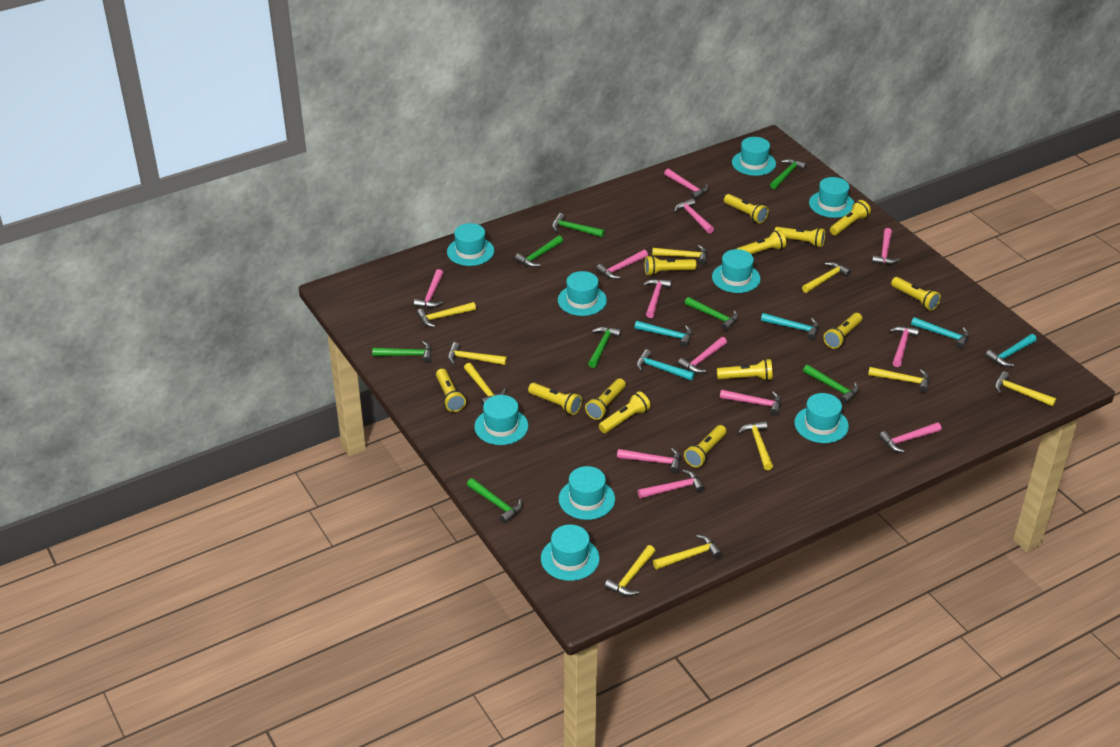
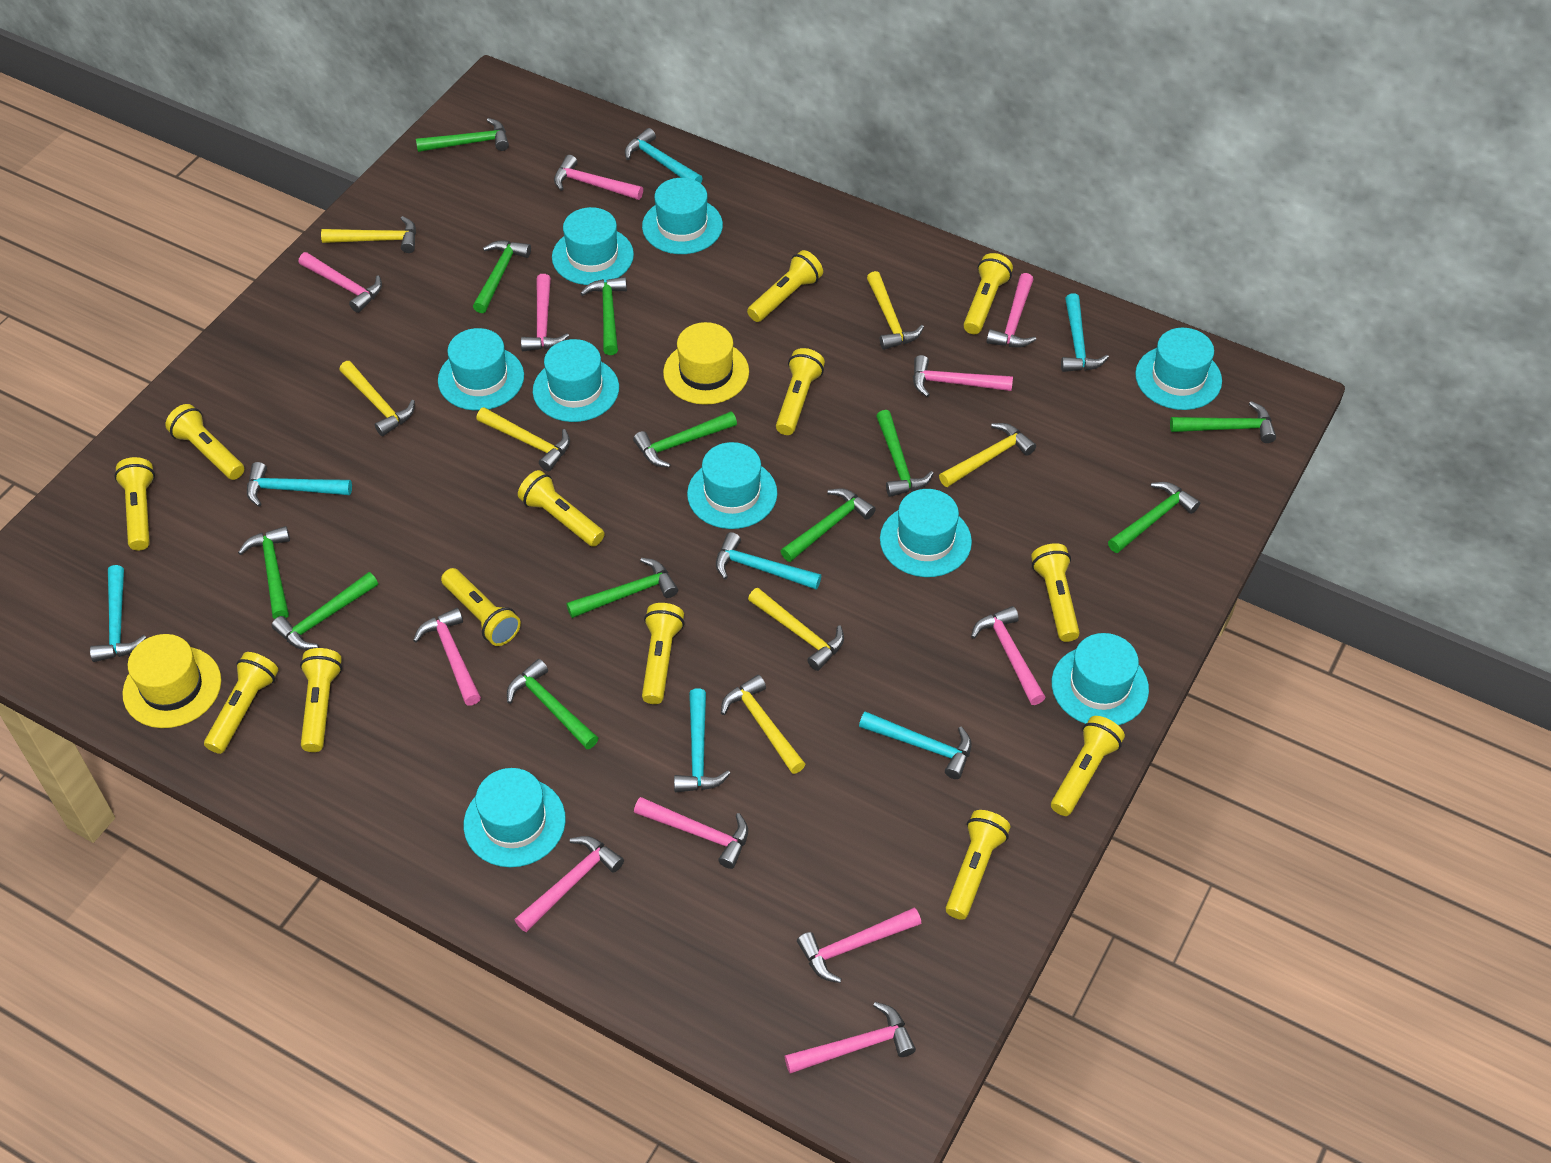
green hammer: [372,341,432,363] [467,478,523,523] [515,236,563,267] [552,213,605,237] [588,327,621,368] [685,297,738,331] [770,159,807,189] [803,365,859,404] = 8 -> [238,526,290,619] [272,572,378,650] [416,118,509,152] [473,241,531,313] [507,659,598,749] [566,558,678,618] [580,277,627,355] [633,411,737,468] [781,488,876,562] [876,410,934,497] [1108,482,1200,553] [1170,401,1276,443] = 12
pink hammer: [414,269,443,308] [596,250,648,279] [617,448,681,474] [638,469,705,499] [643,279,672,318] [664,169,709,200] [674,198,714,234] [678,337,727,373] [720,390,781,415] [872,228,900,265] [879,422,941,453] [889,326,919,367] = 12 -> [299,252,382,313] [413,608,481,706] [515,836,624,932] [521,274,569,351] [554,155,643,200] [634,797,748,869] [785,1002,916,1074] [797,907,922,983] [913,355,1013,397] [971,606,1046,705] [987,273,1037,348] = 11
turquoise hammer: [634,321,692,347] [636,349,695,381] [761,313,819,340] [911,317,969,349] [985,334,1037,367] = 5 -> [90,565,147,662] [247,462,352,507] [625,128,703,183] [674,688,730,792] [716,532,821,590] [859,711,972,779] [1061,293,1109,372] = 7
yellow hammer: [417,302,476,327] [448,342,507,365] [464,363,506,405] [604,545,655,596] [652,245,707,265] [653,535,722,569] [738,421,773,470] [802,262,851,293] [868,367,929,392] [995,371,1056,406] = 10 -> [321,216,416,253] [339,361,415,436] [476,407,570,471] [721,675,805,774] [748,588,844,671] [867,271,924,350] [939,423,1036,487] = 7
yellow hat: none = 0 -> [122,634,221,728] [663,322,749,405] = 2

